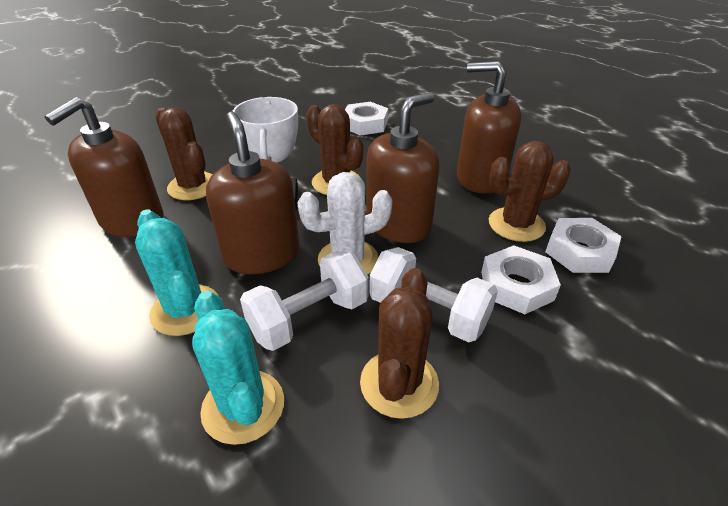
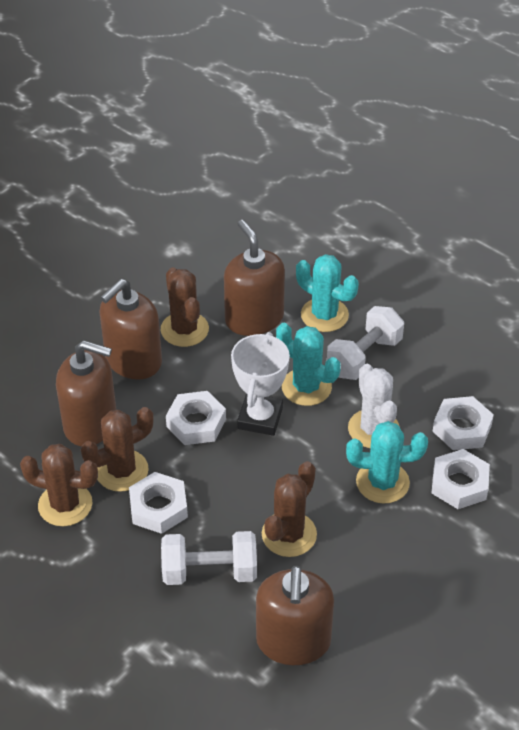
turquoise cactus: [135,210,218,336] [192,291,284,445] = 2 -> [276,323,341,406] [296,254,358,332] [346,421,428,504] = 3
white nut: [345,102,388,136] [481,246,561,314] [545,218,622,273] = 3 -> [129,472,188,534] [166,391,226,445] [432,449,490,509] [433,396,494,450] = 4

